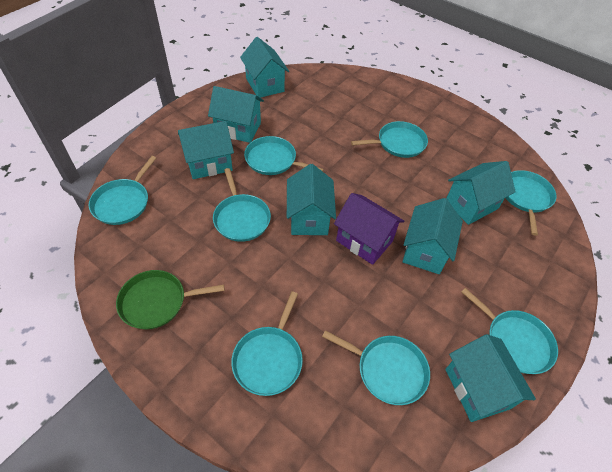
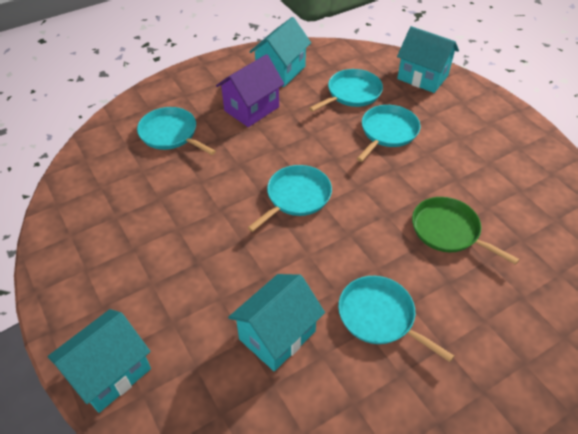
turquoise house: [178,121,234,179] [208,86,264,143] [240,37,289,98] [287,164,336,235] [402,198,463,274] [445,334,536,422] [446,161,516,225] = 7 -> [48,309,151,413] [228,274,325,371] [250,17,311,87] [397,26,459,93] = 4
turquoise pan: [89,156,156,225] [213,168,271,242] [231,291,303,396] [244,136,324,175] [322,330,430,405] [351,121,428,158] [461,288,558,374] [506,170,556,235] = 8 -> [137,107,216,155] [248,165,332,232] [309,69,383,112] [338,276,454,362] [357,105,420,162] = 5

